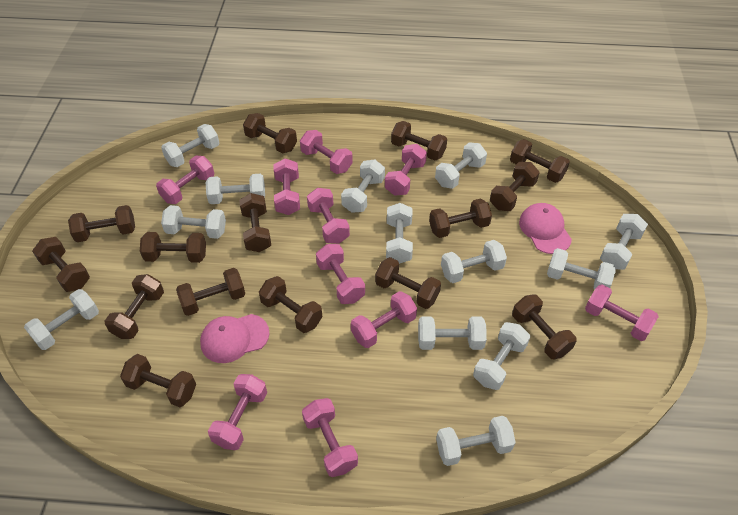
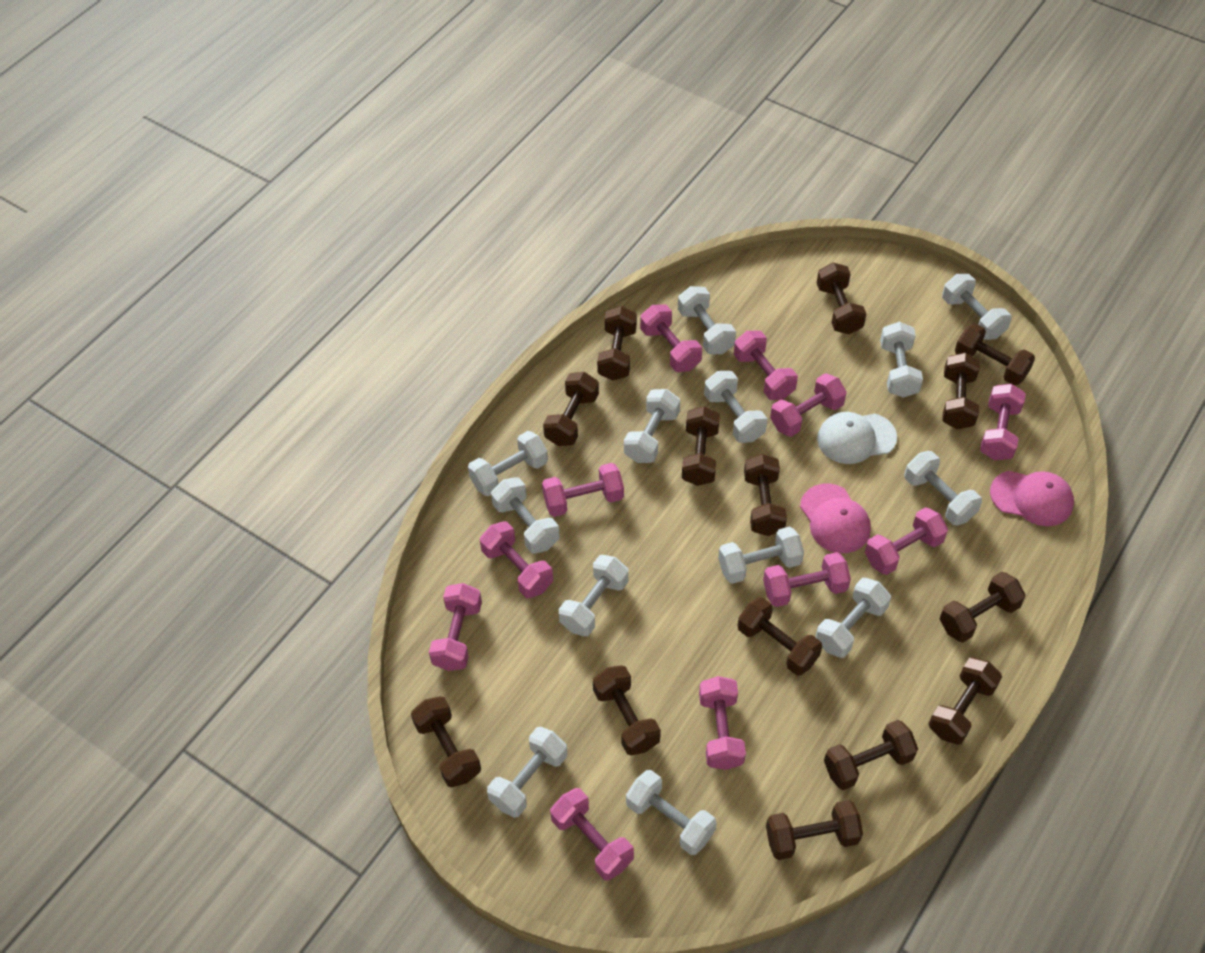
brown dumbbell: [32,237,90,292] [68,205,135,242] [104,274,164,339] [120,354,196,407] [140,232,206,263] [176,268,245,316] [239,193,271,252] [243,113,297,153] [259,276,322,333] [375,257,441,309] [391,121,447,160] [429,198,492,238] [490,162,540,211] [510,139,570,183] [512,294,576,360] = 15 -> [411,696,481,787] [543,372,599,446] [593,665,661,755] [597,306,637,380] [682,406,720,486] [738,597,822,675] [744,454,787,536] [766,800,863,860] [817,263,866,334] [824,720,918,790] [929,657,1002,745] [940,572,1026,643] [942,352,980,429] [955,323,1035,386] = 14
pink dumbbell: [156,156,214,204] [208,374,267,450] [274,158,300,215] [300,130,353,174] [302,398,358,477] [307,188,350,244] [316,244,365,304] [351,291,417,348] [385,144,427,196] [585,284,659,341] = 10 -> [429,583,482,671] [480,521,553,598] [542,463,624,517] [550,788,634,881] [640,305,702,372] [699,676,746,770] [734,331,798,400] [763,552,851,607] [770,373,847,437] [865,507,948,575] [980,384,1026,460] = 11
white cap: none = 0 -> [817,412,897,464] = 1

